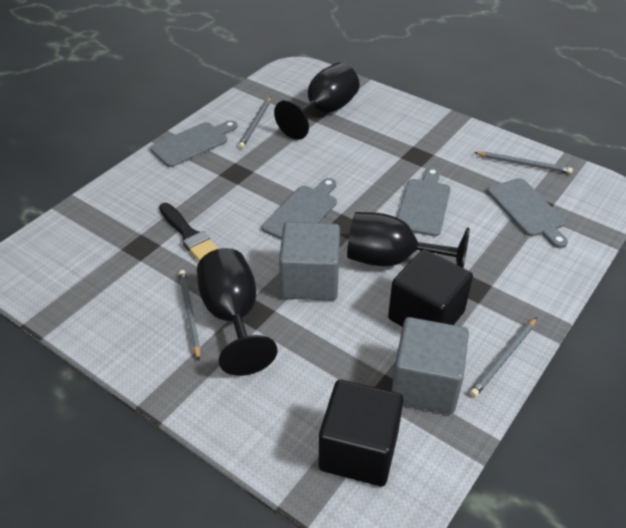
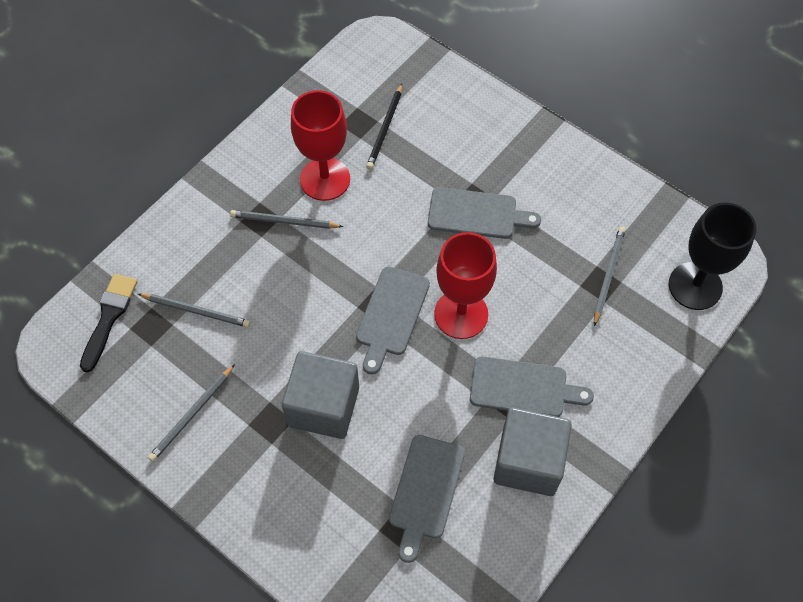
black cube: [319,380,404,486] [388,249,473,327] = 2 -> none = 0
black goblet: [197,248,278,376] [274,62,359,140] [347,212,470,268] = 3 -> [669,202,757,310] = 1
black pencil: none = 0 -> [366,84,402,169] = 1
red goblet: none = 0 -> [291,90,350,201] [434,232,497,339] = 2

